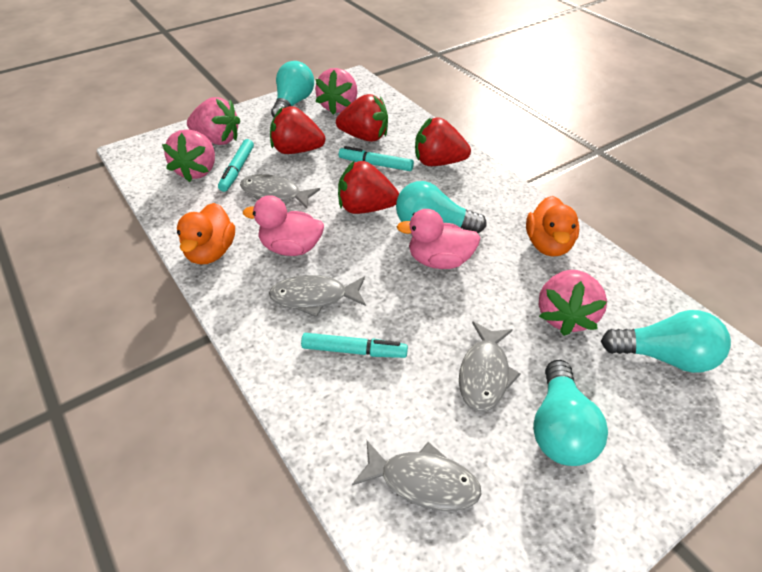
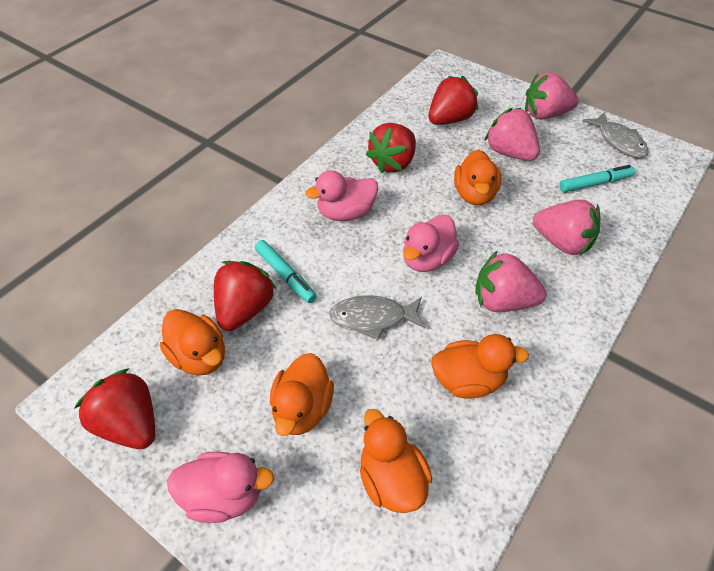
grey fish: [240,174,320,208] [269,275,366,317] [352,441,482,511] [459,321,521,412] = 4 -> [329,295,426,340] [582,112,649,158] = 2
orange duck: [177,203,235,265] [526,196,579,257] = 2 -> [160,309,225,376] [270,353,334,436] [360,409,432,513] [431,334,529,399] [454,149,501,206] = 5
pink duck: [243,195,324,256] [397,209,480,269] = 2 -> [167,452,274,523] [305,170,378,221] [403,215,459,272] = 3
turquoise light bulb: [271,61,314,118] [396,181,487,233] [533,360,608,466] [601,310,731,373] = 4 -> none = 0
turquoise marker: [218,139,254,192] [301,333,408,358] [339,146,414,171] = 3 -> [255,240,317,303] [560,165,635,192] = 2

